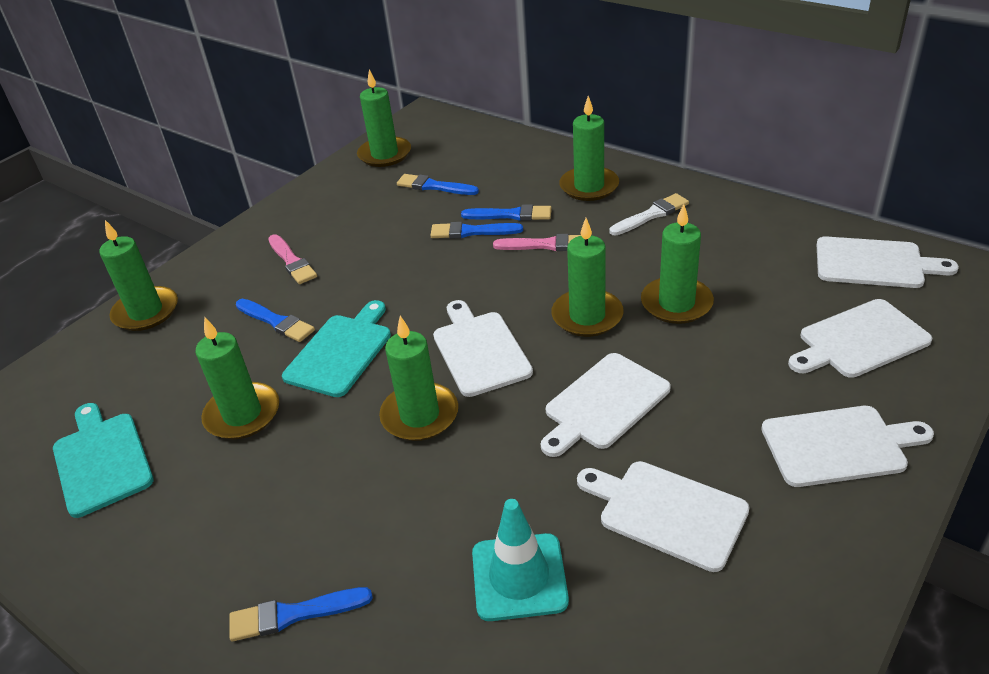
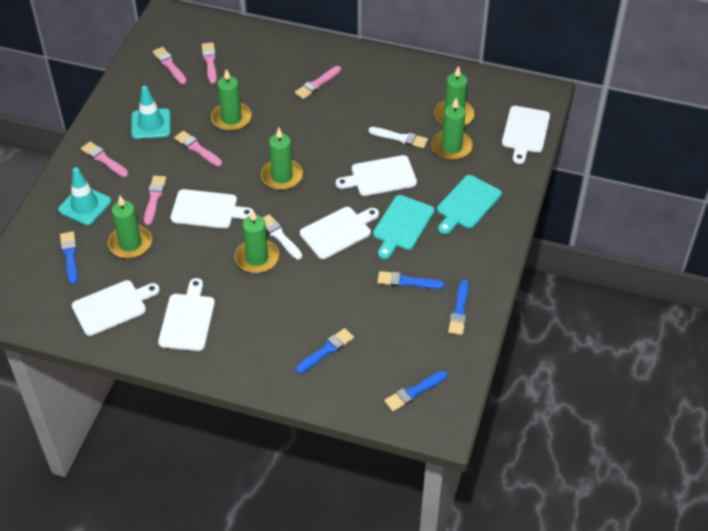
green candle: [99,220,178,331] [195,317,279,439] [357,70,411,167] [379,316,458,441] [552,218,624,337] [559,96,619,201] [641,204,714,324] = 7 -> [108,196,152,259] [211,69,252,131] [235,210,279,273] [261,128,303,190] [431,98,473,160] [434,66,475,126] = 6
pink brush: [268,234,317,284] [493,234,581,251] = 2 -> [81,141,128,177] [144,176,166,225] [153,47,187,84] [174,131,222,166] [202,42,217,84] [295,66,341,99] = 6
turquoise traffic cone: [472,499,569,621] = 1 -> [58,167,111,225] [131,86,170,139] = 2
white brush: [610,193,689,236] = 1 -> [263,214,302,260] [368,127,428,148] = 2

